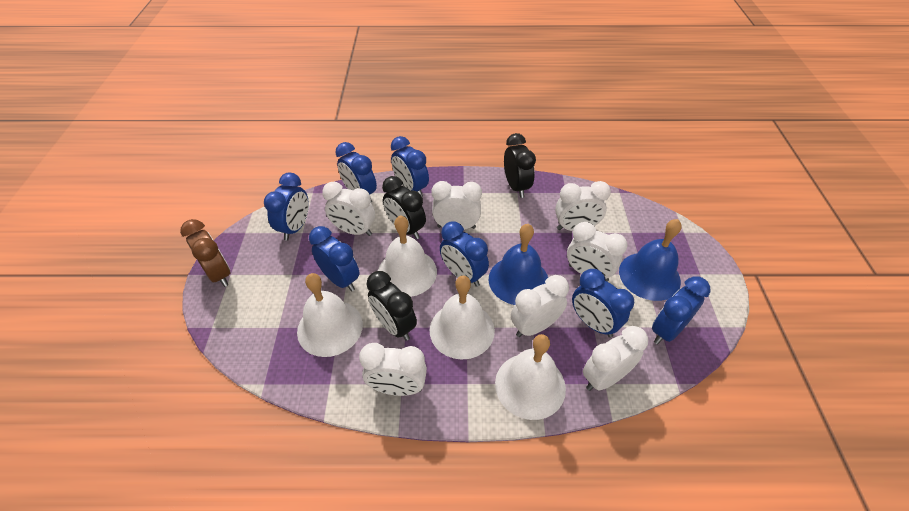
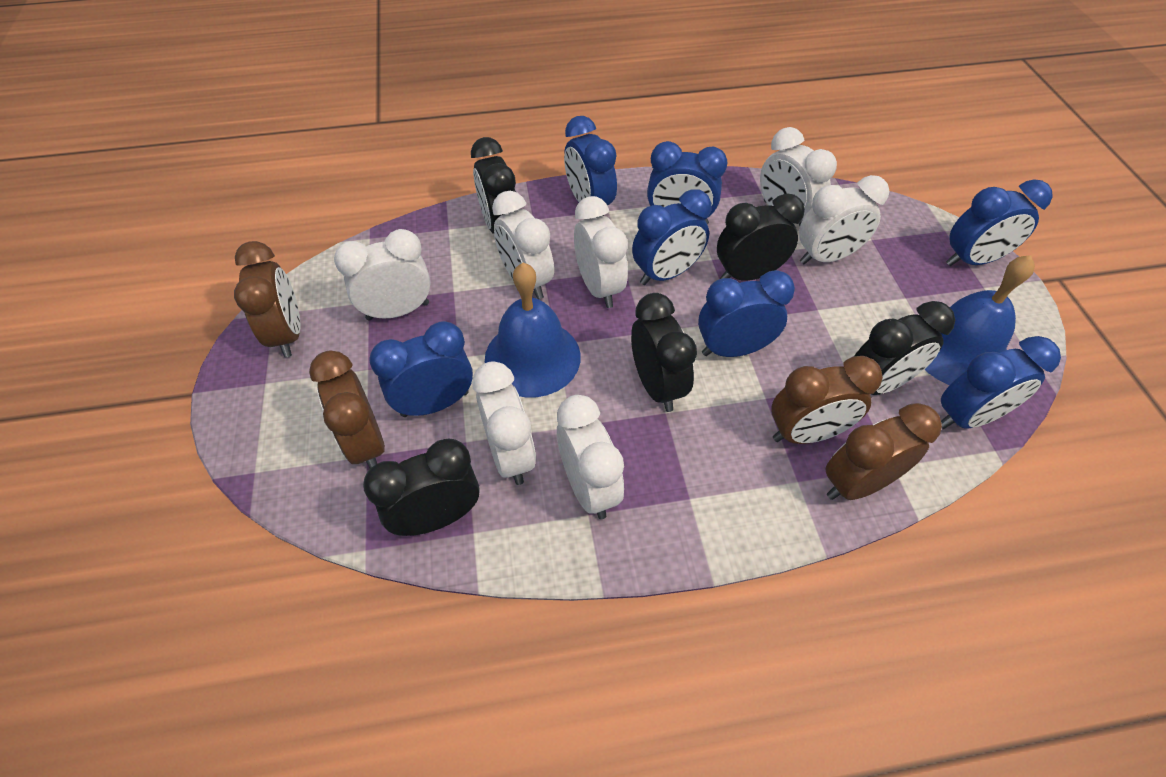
black clock: [366,271,417,341] [382,176,426,239] [504,133,536,198] = 3 -> [363,438,480,536] [471,137,516,234] [631,293,697,412] [717,193,805,281] [855,301,955,395] = 5
brown clock: [180,219,231,287] = 1 -> [234,241,300,357] [309,350,385,468] [771,356,883,444] [826,403,942,500] = 4
white bell: [297,273,363,357] [378,215,437,297] [430,276,495,359] [495,334,566,420] = 4 -> none = 0

